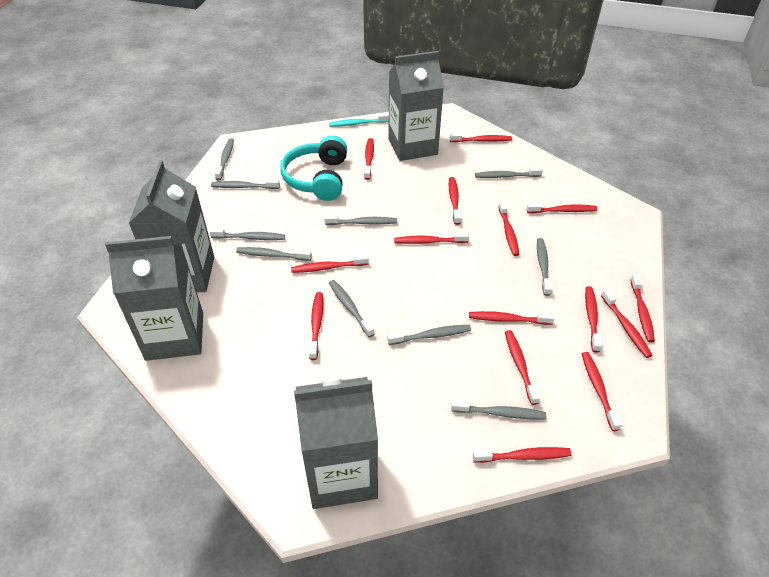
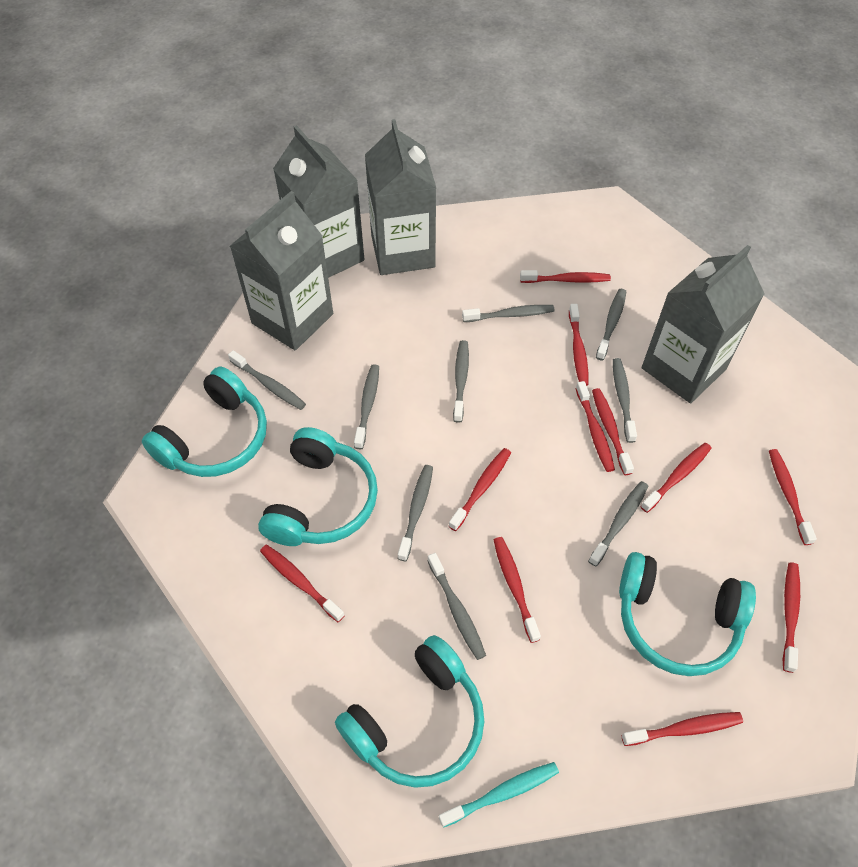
grey toothbrush: [209,228,285,240] [211,179,280,189] [215,138,234,180] [236,247,312,261] [324,215,397,225] [329,280,374,337] [387,325,471,345] [451,400,546,419] [475,167,543,178] [537,238,552,296] = 10 -> [228,350,306,410] [354,364,379,449] [398,465,433,561] [428,553,486,660] [453,340,469,423] [462,305,554,322] [588,481,648,567] [596,289,626,360] [613,358,637,443] = 9
red toothbrush: [291,254,369,273] [309,292,323,360] [364,138,374,180] [394,233,469,244] [449,177,461,225] [450,133,512,142] [469,311,554,325] [473,447,572,463] [498,200,519,256] [505,330,540,405] [527,203,598,213] [582,352,622,431] [585,286,602,353] [601,289,653,358] [630,274,655,342] = 15 -> [260,545,345,622] [449,448,511,531] [494,537,541,643] [520,270,611,283] [569,304,588,386] [576,381,615,472] [592,388,634,475] [621,712,743,746] [640,443,712,513] [769,449,817,545] [783,562,800,673] = 11
turquoise headphones: [280,136,347,201] = 1 -> [142,367,267,477] [258,427,378,546] [335,635,484,788] [619,552,756,676] = 4

